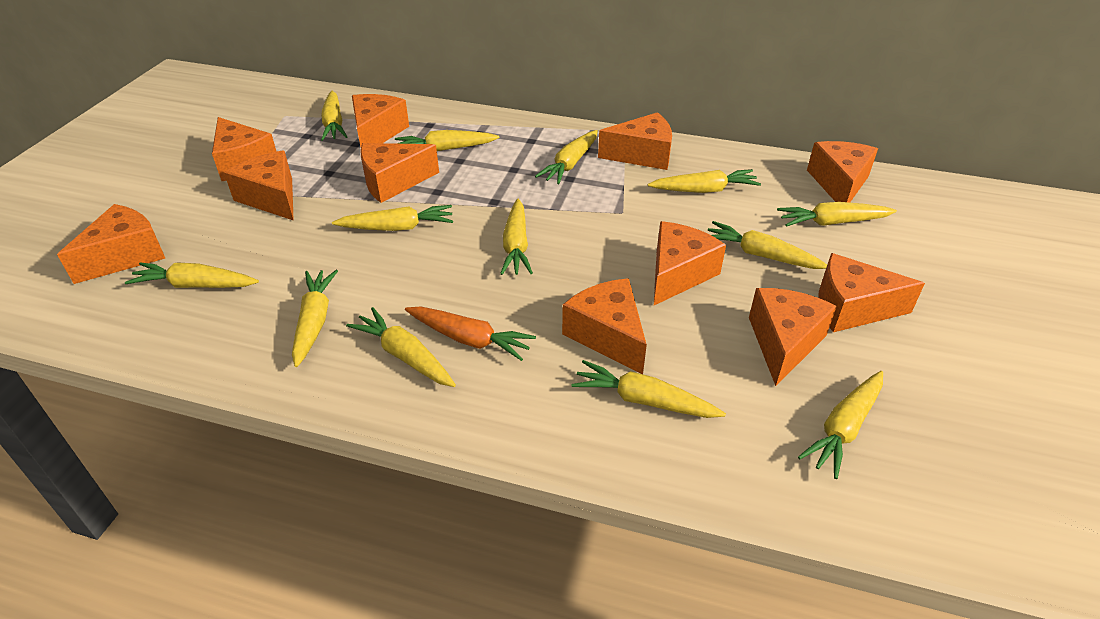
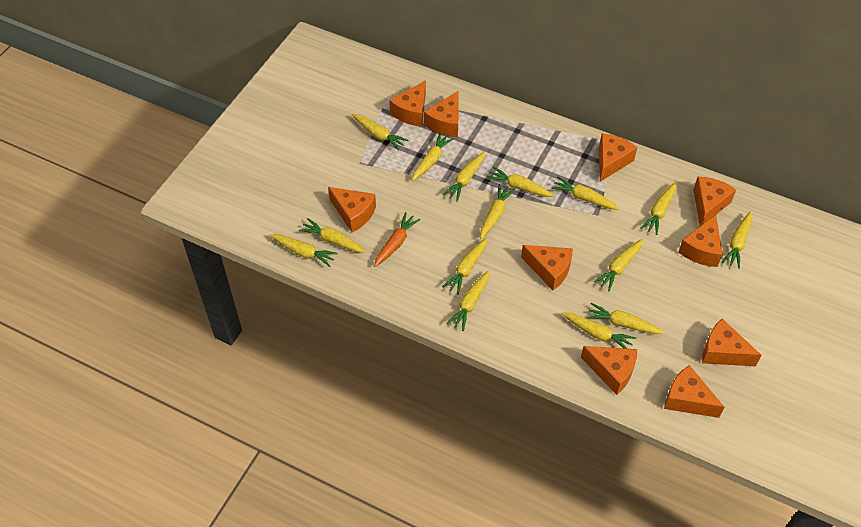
orange cheese: [57,204,165,284] [212,117,277,181] [224,151,294,221] [352,94,409,147] [360,143,439,203] [562,278,647,374] [598,112,672,170] [654,221,726,305] [749,288,837,386] [807,141,878,203] [818,253,925,332] = 11 -> [328,187,376,232] [389,80,426,127] [424,90,459,137] [521,245,573,290] [581,346,637,395] [599,134,637,182] [664,365,724,418] [678,215,723,267] [693,177,736,226] [702,319,761,366] = 10
yellow carrot: [125,262,259,288] [292,270,338,367] [321,91,347,141] [332,205,453,231] [346,307,456,387] [395,130,499,151] [500,199,533,275] [535,130,598,184] [572,360,726,418] [648,169,761,193] [708,221,827,269] [777,202,897,227] [798,371,883,479] = 13 -> [269,234,338,267] [299,218,366,253] [352,114,409,151] [412,132,454,181] [442,152,485,202] [442,238,487,294] [447,270,489,331] [480,184,515,239] [486,167,555,197] [551,177,620,209] [562,312,636,349] [587,303,664,334] [594,239,643,291] [640,182,676,235] [722,212,752,268] = 15

